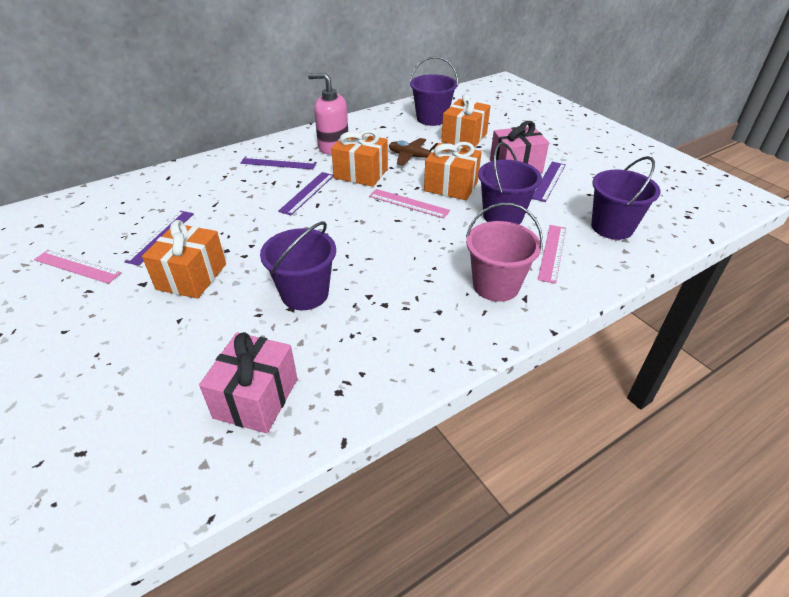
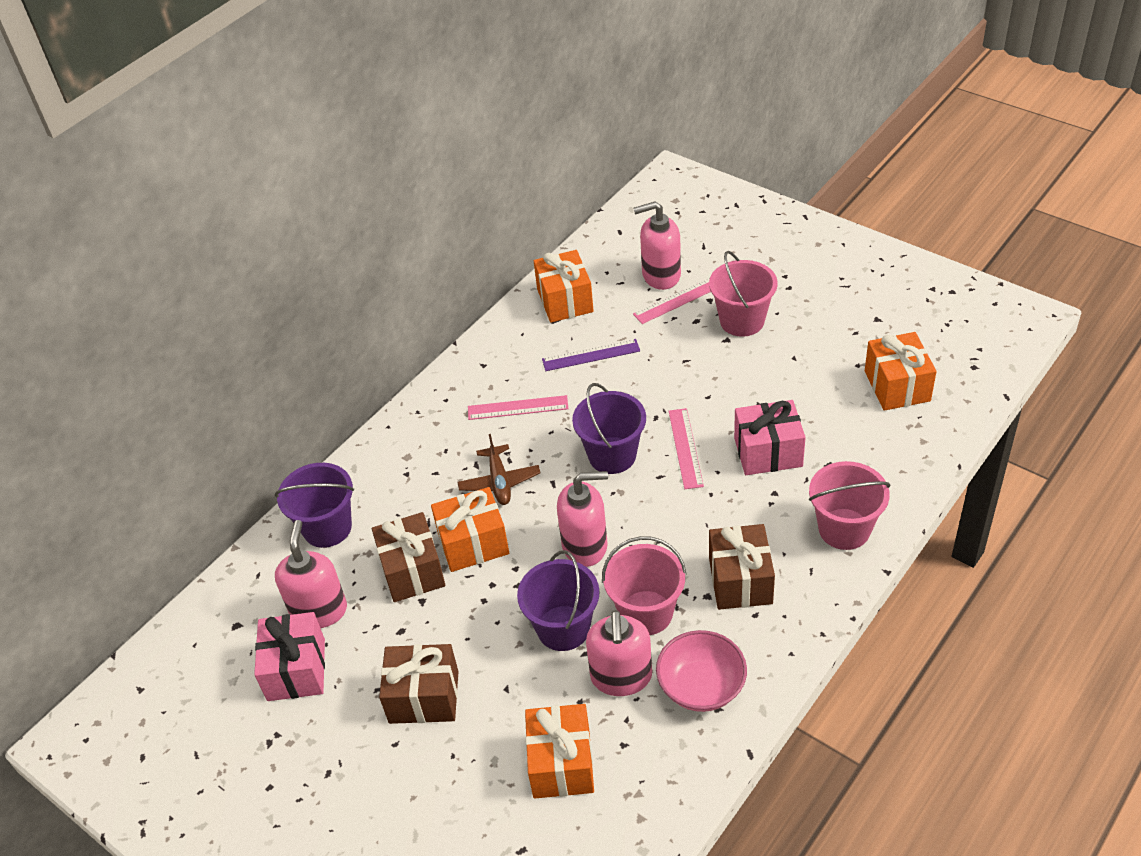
brown gift: none = 0 -> [372,512,445,602] [379,644,458,724] [709,524,775,610] = 3
pink bowl: none = 0 -> [656,630,747,712] = 1
pink bucket: [466,203,543,302] = 1 -> [602,536,686,635] [709,251,778,337] [809,461,891,550] = 3
pink soap dispenser: [308,73,348,154] = 1 -> [275,520,347,628] [557,471,608,567] [586,610,652,696] [634,202,681,290] = 4
purple bucket: [260,222,336,310] [409,56,458,126] [478,142,542,224] [591,156,661,240] = 4 -> [275,463,354,548] [517,550,600,651] [572,383,646,474] = 3
purple ruler: [124,211,194,266] [240,156,317,169] [278,172,334,215] [532,162,566,202] = 4 -> [542,339,640,371] = 1

